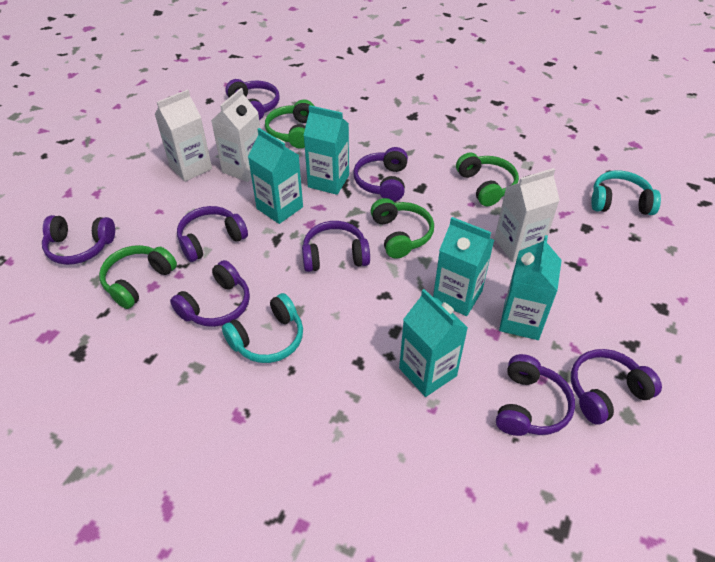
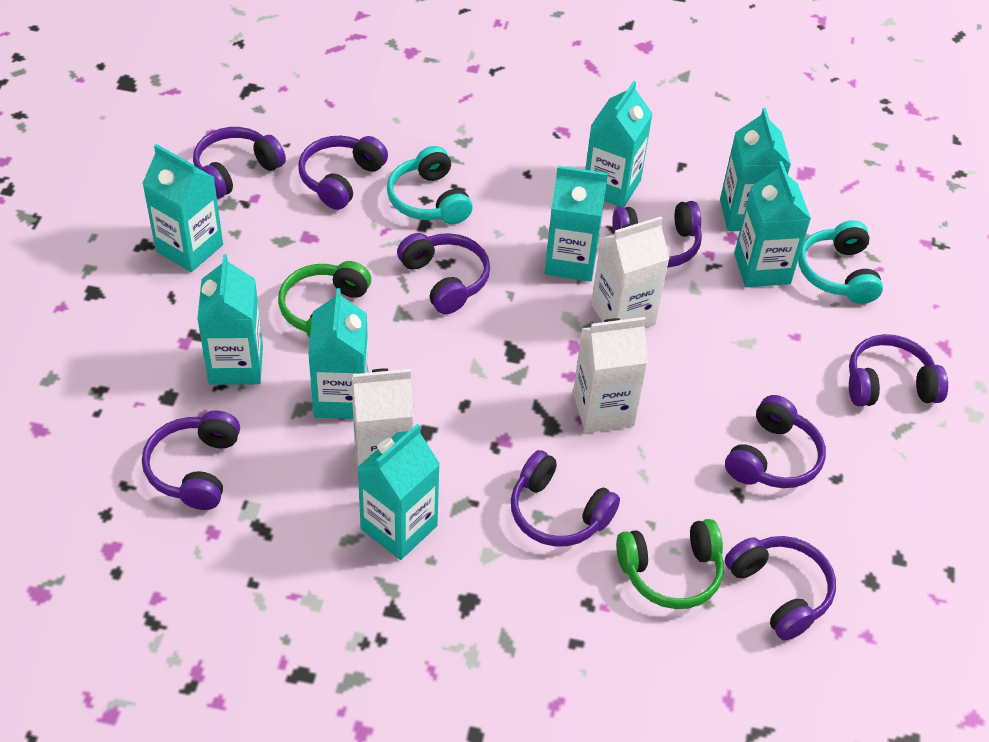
green headphones: [99,245,177,309] [265,100,314,149] [371,198,434,259] [456,153,519,207] = 4 -> [278,261,371,338] [616,519,724,609] = 2
purple headphones: [42,215,115,265] [170,260,250,327] [177,206,248,262] [225,79,280,120] [302,221,370,272] [354,147,408,202] [496,354,575,436] [571,349,662,425] = 8 -> [142,410,240,510] [193,127,286,199] [298,136,388,210] [397,233,490,314] [511,450,620,546] [612,201,702,267] [725,395,826,488] [725,536,836,641] [849,334,948,406] = 9
turquoise carton: [248,128,303,224] [303,105,349,195] [399,289,468,397] [433,217,494,316] [499,235,562,340] = 5 -> [142,144,223,272] [197,254,263,385] [308,288,369,419] [358,424,440,560] [545,166,608,282] [585,81,653,208] [720,108,791,231] [734,161,811,287] = 8

